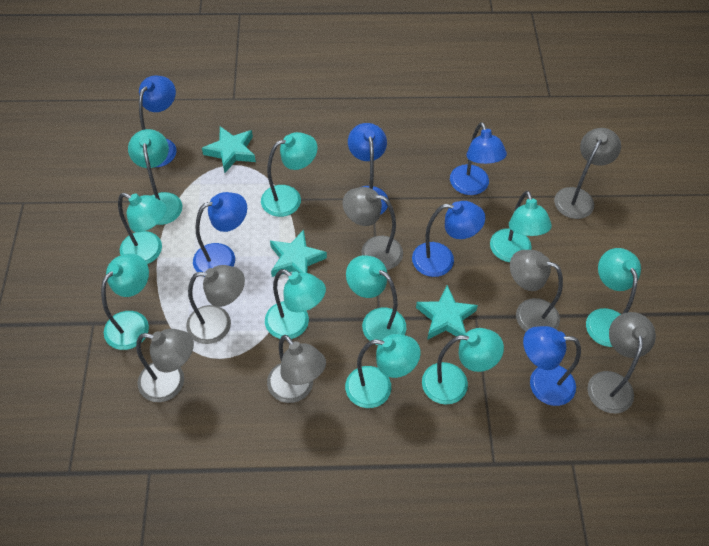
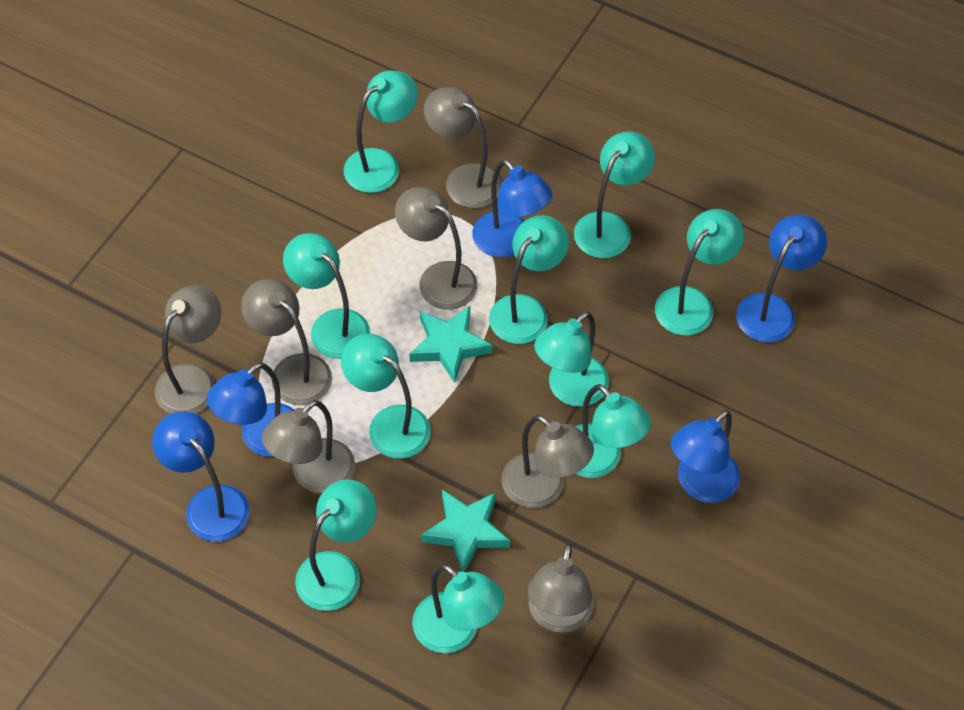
blue lamp: [139,76,177,167] [193,192,247,277] [348,123,389,215] [412,201,485,277] [450,122,507,195] [523,326,581,406] = 6 -> [152,411,250,542] [207,362,294,457] [472,159,552,257] [671,410,740,503] [736,214,827,342] = 5
turquoise star: [202,126,256,173] [270,230,327,277] [416,285,478,340] = 3 -> [409,306,492,383] [421,489,510,572] = 2

